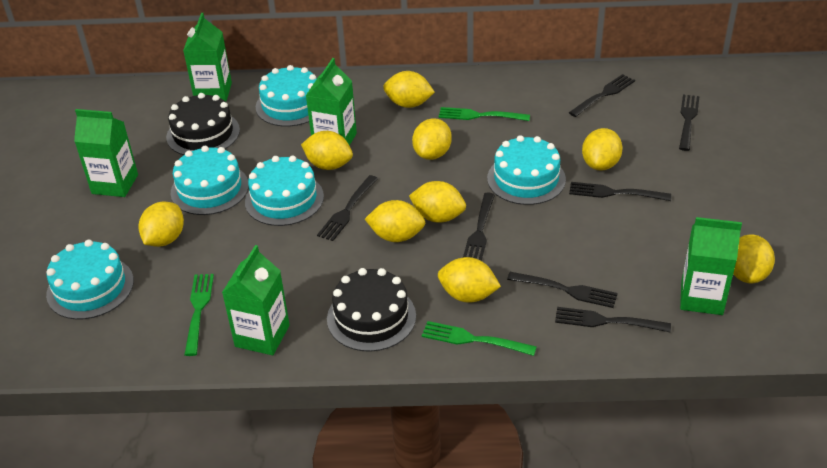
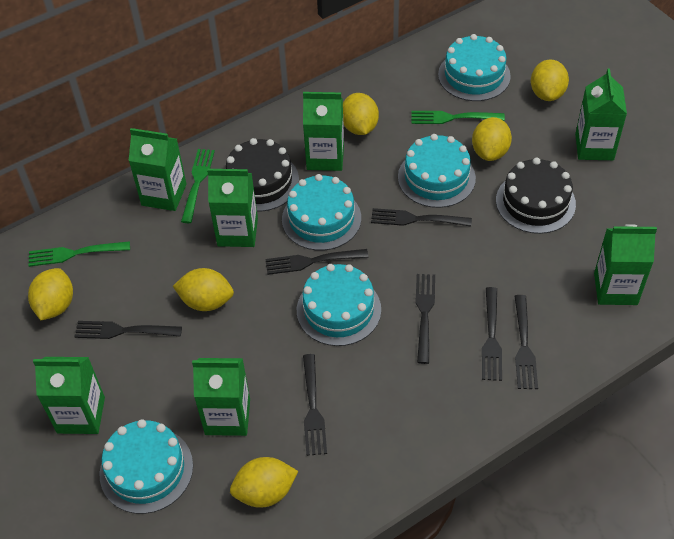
green carton: [74,109,138,197] [183,13,232,102] [222,245,290,355] [306,58,357,146] [680,217,742,315] = 5 -> [33,357,105,434] [129,128,187,211] [192,358,250,436] [207,169,258,247] [303,92,344,171] [575,69,627,160] [594,224,657,305] = 7
yellow lemon: [138,201,184,247] [301,131,353,170] [365,200,425,242] [383,71,435,108] [409,181,466,222] [412,118,452,160] [438,257,501,303] [582,128,623,171] [733,235,775,283] = 9 -> [28,268,73,320] [173,268,234,311] [230,457,298,508] [343,93,379,135] [472,117,512,161] [531,60,569,101] = 6

